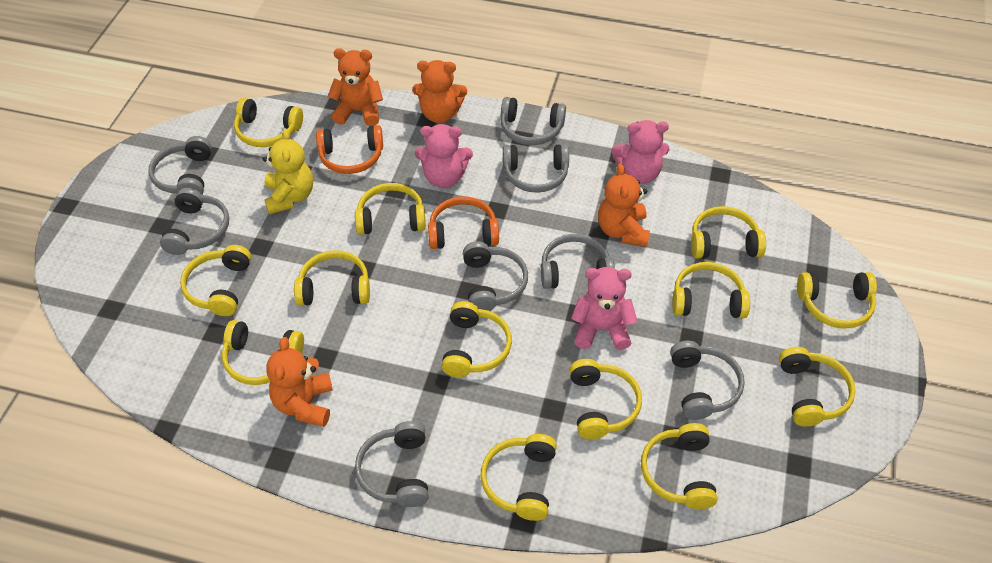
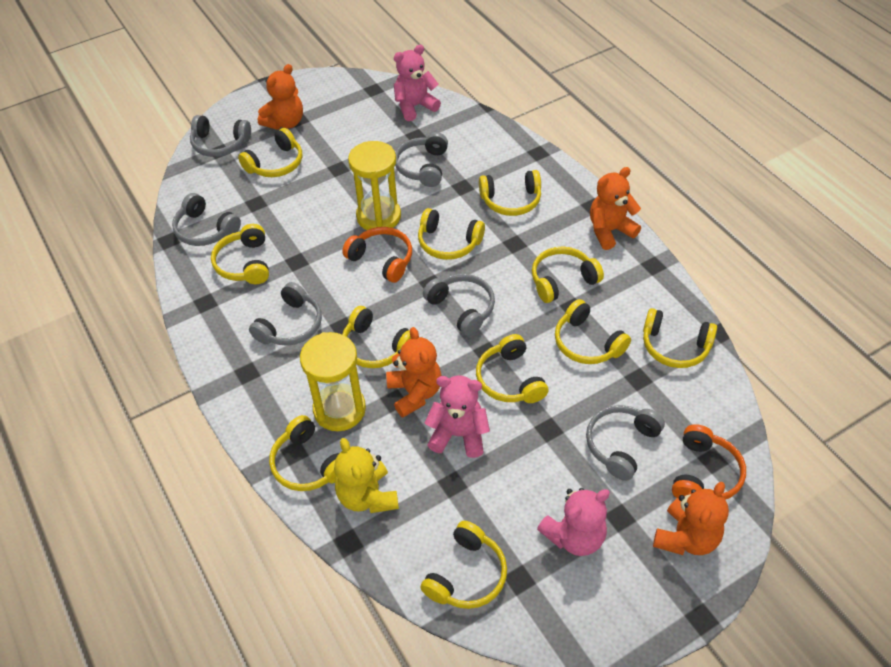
grey headphones: [149,136,212,194] [160,188,229,255] [355,421,429,507] [463,241,528,311] [501,97,566,145] [503,144,569,193] [541,234,615,289] [670,341,745,420] = 8 -> [172,193,241,246] [190,115,251,157] [249,282,322,346] [395,132,448,187] [423,274,495,336] [586,405,665,481] = 6
yellow headphones: [180,245,251,316] [222,320,304,385] [234,98,303,147] [294,250,370,306] [355,183,426,235] [442,301,512,377] [480,434,557,521] [570,359,642,440] [641,423,718,509] [672,262,750,318] [691,206,766,259] [779,347,856,427] [797,272,877,329] = 13 -> [211,224,269,284] [238,128,302,177] [269,415,340,491] [342,306,411,368] [418,208,485,260] [420,521,507,609] [476,334,548,403] [479,170,541,216] [532,246,604,303] [555,299,631,364] [643,308,717,368] = 11
yellow hourglass: none = 0 -> [300,332,366,431] [348,141,401,230] = 2

